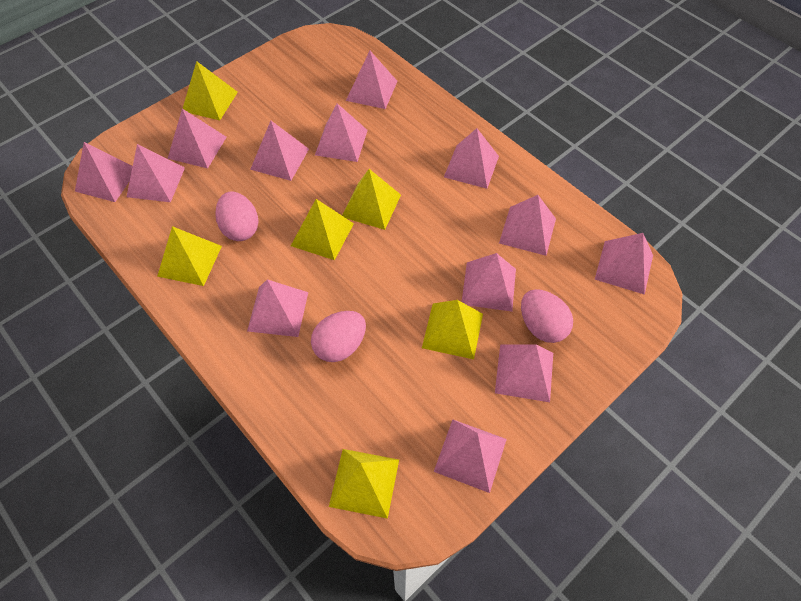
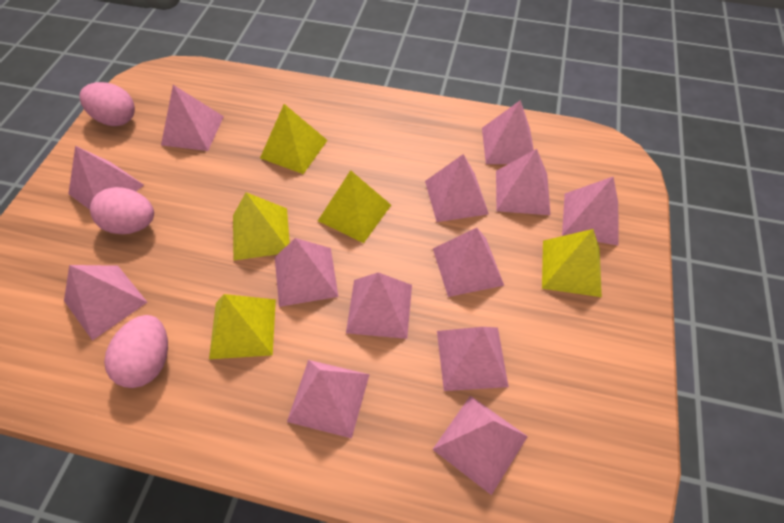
yellow pyramid: [157,226,222,286] [182,61,238,120] [291,199,354,260] [329,449,399,519] [342,169,401,230] [422,300,483,359] = 6 -> [209,294,276,359] [233,192,290,261] [260,104,328,174] [318,170,391,243] [542,229,602,297] = 5

